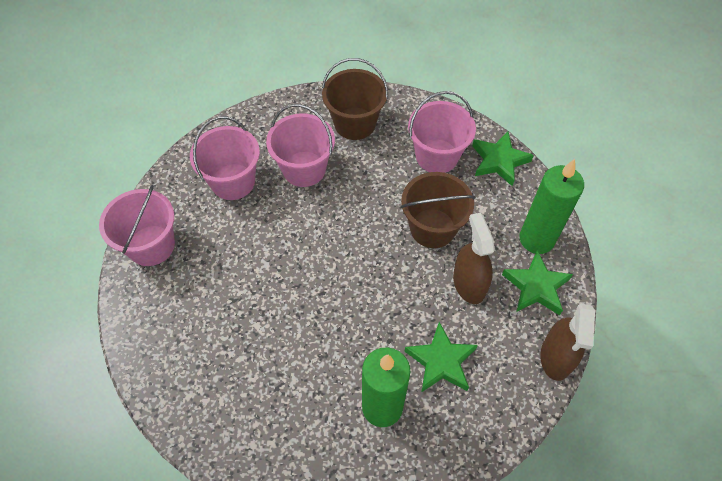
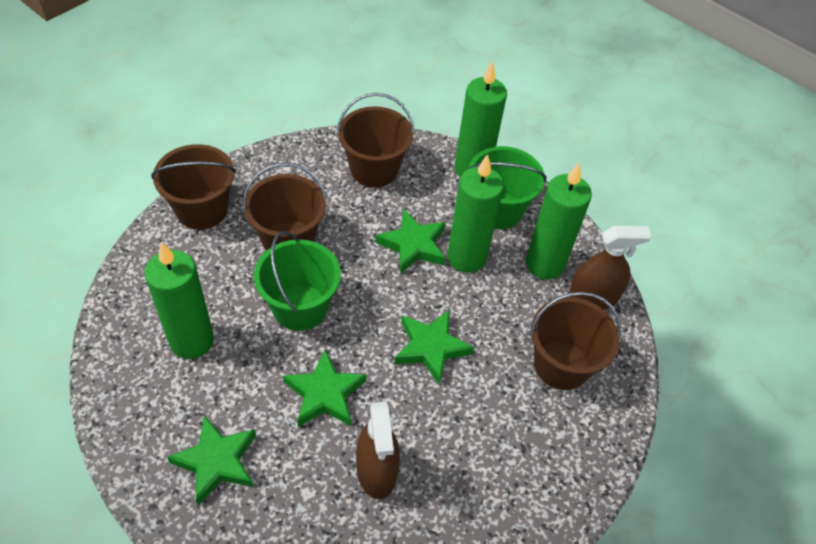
brown bucket: [322,58,388,140] [401,172,476,248] = 2 -> [151,144,236,230] [243,163,327,251] [337,93,415,188] [529,292,621,390] = 4
green bucket: none = 0 -> [254,231,341,331] [468,146,547,229] = 2
green candle: [362,347,410,427] [519,159,584,254] = 2 -> [145,242,214,359] [447,154,504,273] [455,61,507,177] [526,162,592,280] = 4
green star: [404,322,478,392] [472,131,534,186] [502,251,573,315] = 3 -> [167,415,256,505] [283,349,367,427] [376,209,446,274] [394,310,474,384] = 4
pink bucket: [99,185,175,266] [190,117,260,200] [266,104,335,187] [408,91,476,173] = 4 -> none = 0

